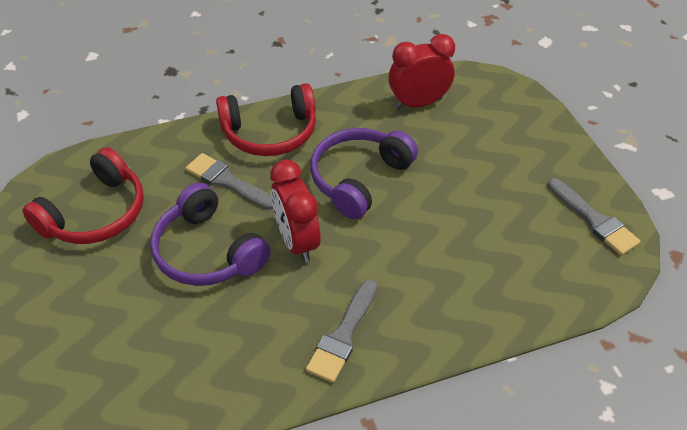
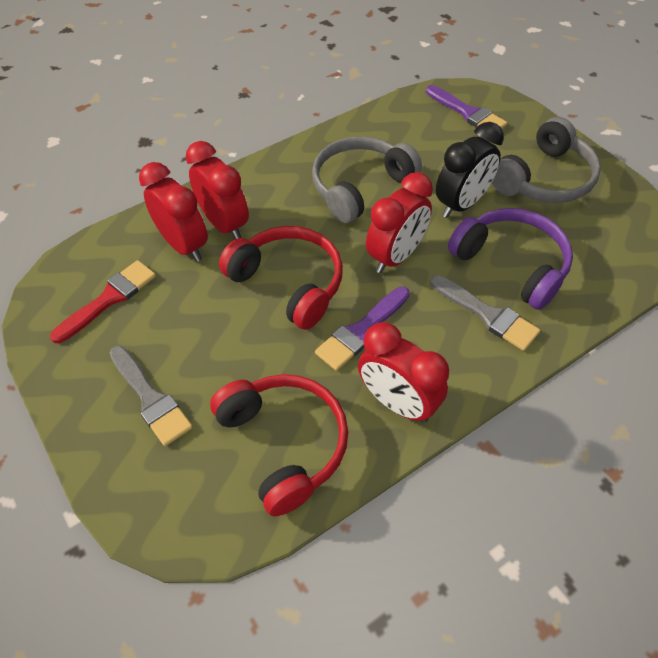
black clock: none = 0 -> [436,122,504,218] = 1
grey brush: [186,153,273,210] [306,279,377,383] [548,178,641,255] = 3 -> [110,346,193,446] [430,275,540,351] = 2
grey headphones: none = 0 -> [312,136,422,223] [492,117,601,203] = 2
purple brush: none = 0 -> [315,287,410,371] [426,85,507,129] = 2
purple headphones: [150,183,271,286] [310,128,418,219] = 2 -> [448,208,573,310] = 1
red brush: none = 0 -> [50,260,156,343] = 1
red clock: [270,160,321,263] [389,34,455,110] = 2 -> [139,162,208,262] [186,141,249,239] [358,322,449,423] [366,172,433,273] = 4

